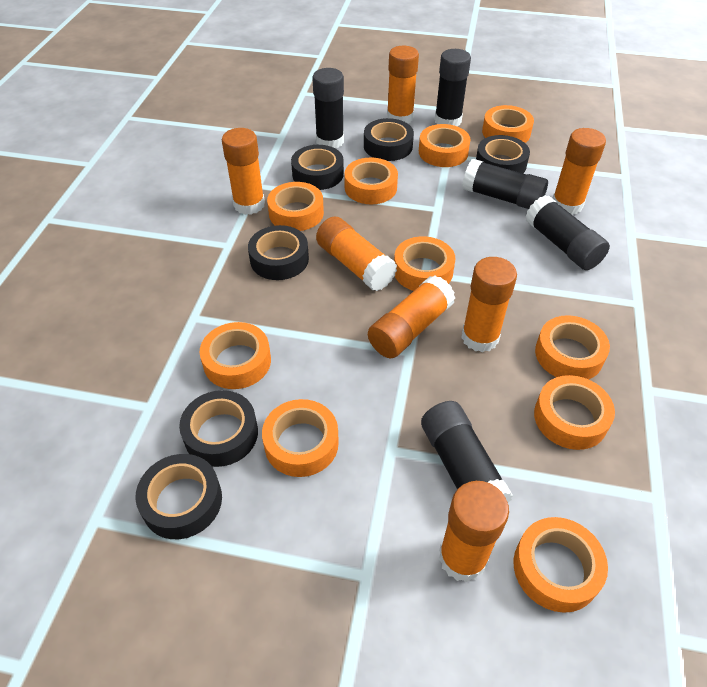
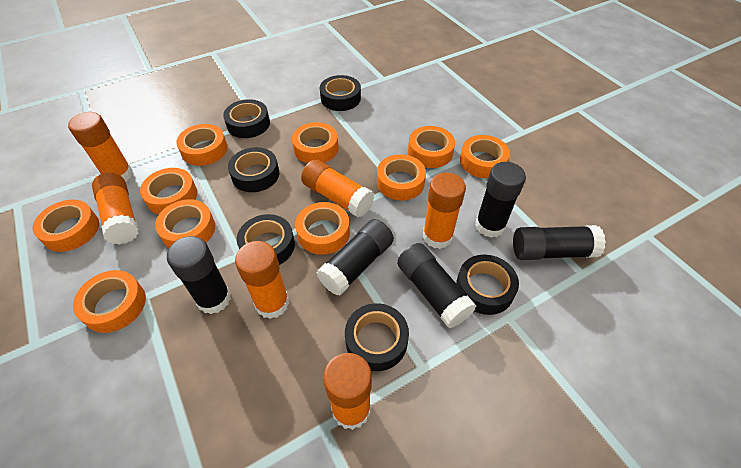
orange glue stick: [222,128,265,215] [316,217,397,291] [368,275,455,358] [387,46,419,123] [439,481,509,582] [461,257,517,352] [552,128,606,215] = 7 -> [68,112,133,182] [92,173,139,245] [235,241,289,319] [301,159,374,217] [323,353,372,430] [423,173,466,249] = 6

